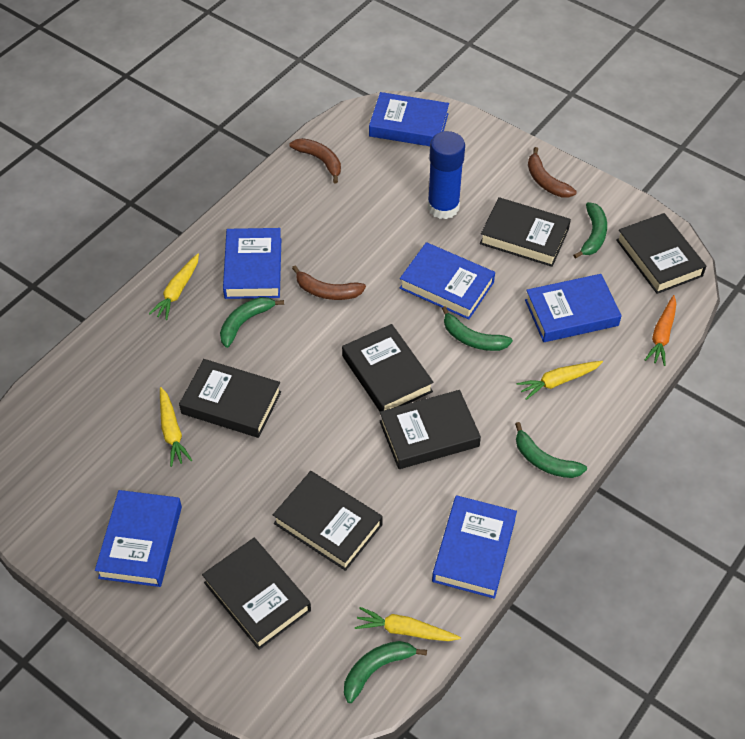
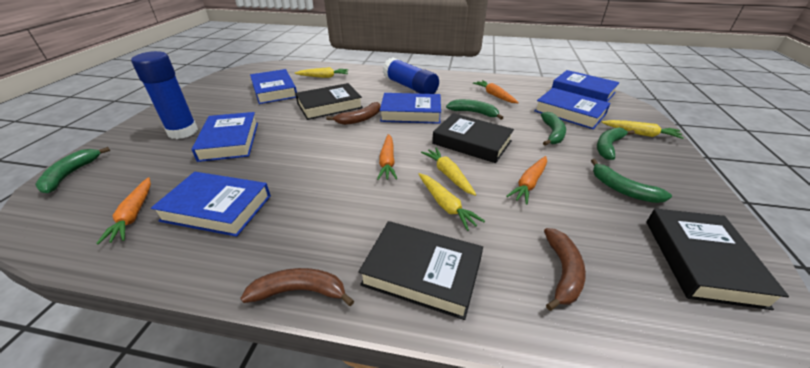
black book: [179,359,281,438] [202,538,311,650] [273,471,383,571] [342,324,434,411] [380,390,481,469] [480,197,571,267] [616,213,706,294] = 7 -> [295,83,363,120] [359,221,483,320] [432,113,514,163] [646,208,789,310] = 4
blue glue stick: [427,131,465,219] = 1 -> [131,51,198,139] [383,57,439,94] = 2
orange carrot: [645,295,676,366] = 1 -> [96,177,151,245] [377,134,397,180] [473,80,519,103] [506,156,547,205] = 4

